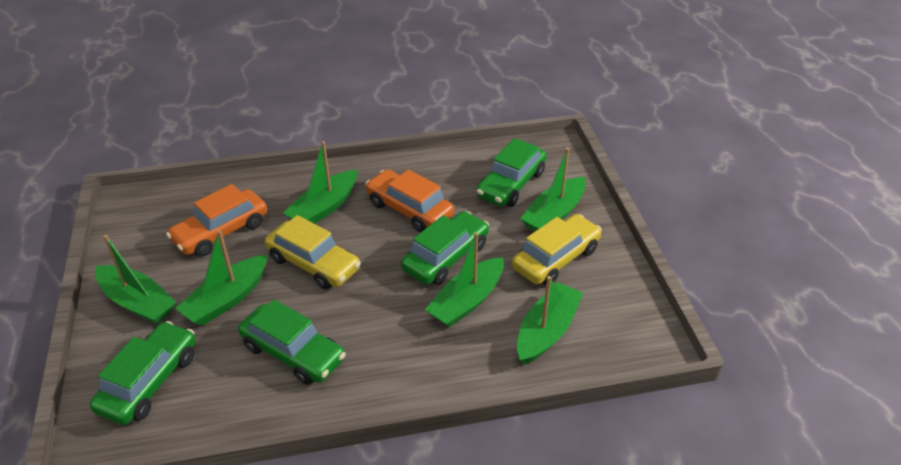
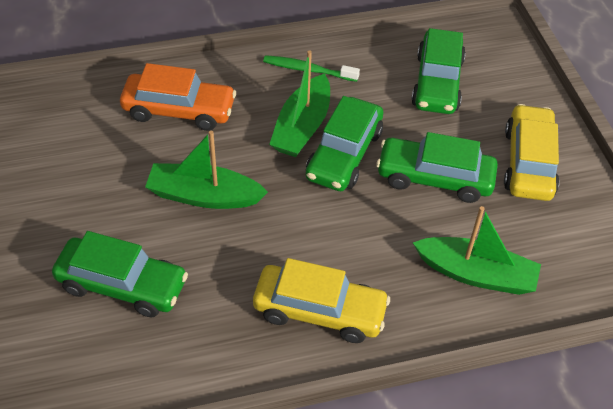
green boat: [95,235,176,324] [175,230,268,326] [283,141,357,224] [425,232,504,327] [517,276,583,365] [520,148,586,232] = 6 -> [145,131,268,209] [269,50,330,157] [413,206,541,295] = 3
green toothbrush: none = 0 -> [263,55,360,82] = 1
orange car: [166,184,267,257] [365,169,454,232] = 2 -> [120,63,236,131] = 1

